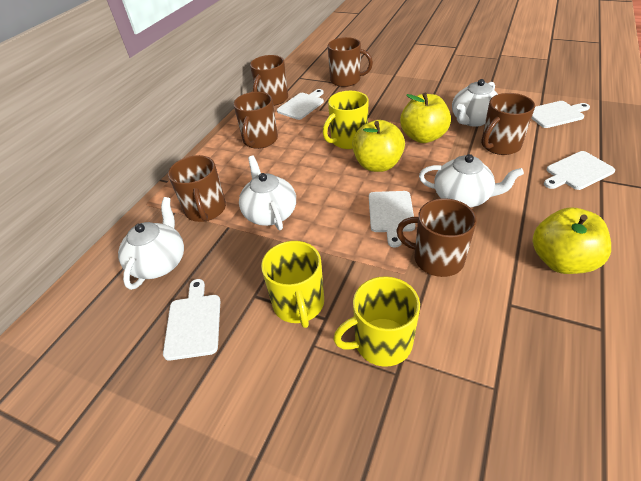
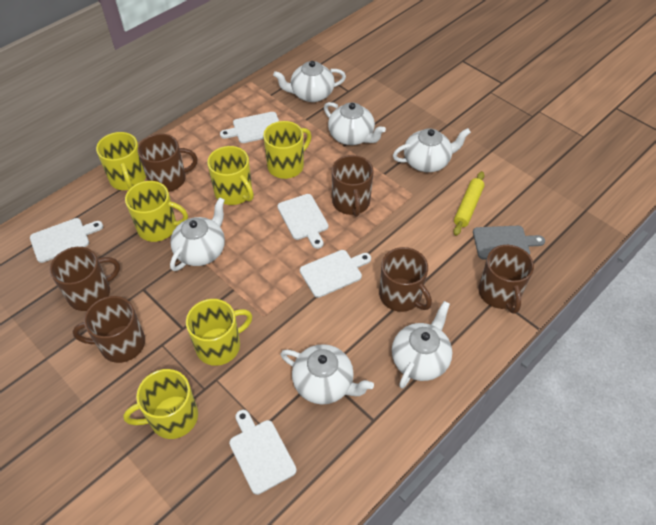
grey cutting board: none = 0 -> [473,226,545,260] = 1
white teapot: [118,197,184,290] [239,156,296,230] [419,154,524,208] [452,79,498,127] = 4 -> [170,197,225,271] [273,61,346,102] [281,344,374,405] [324,102,386,145] [392,301,452,388] [393,128,471,172] = 6
yellow apple: [352,120,405,172] [400,93,451,143] [533,207,611,274] = 3 -> none = 0
yellow mug: [261,241,324,328] [323,91,369,149] [333,276,420,367] = 3 -> [96,132,146,190] [123,369,198,439] [125,181,188,242] [186,299,252,366] [207,146,254,205] [263,121,312,179] = 6
yellow rolling pin: none = 0 -> [453,171,484,236] = 1

